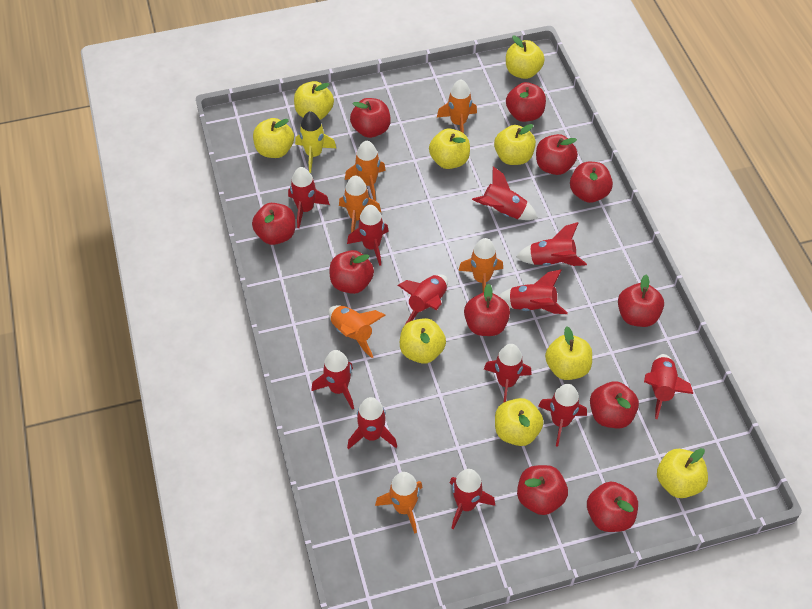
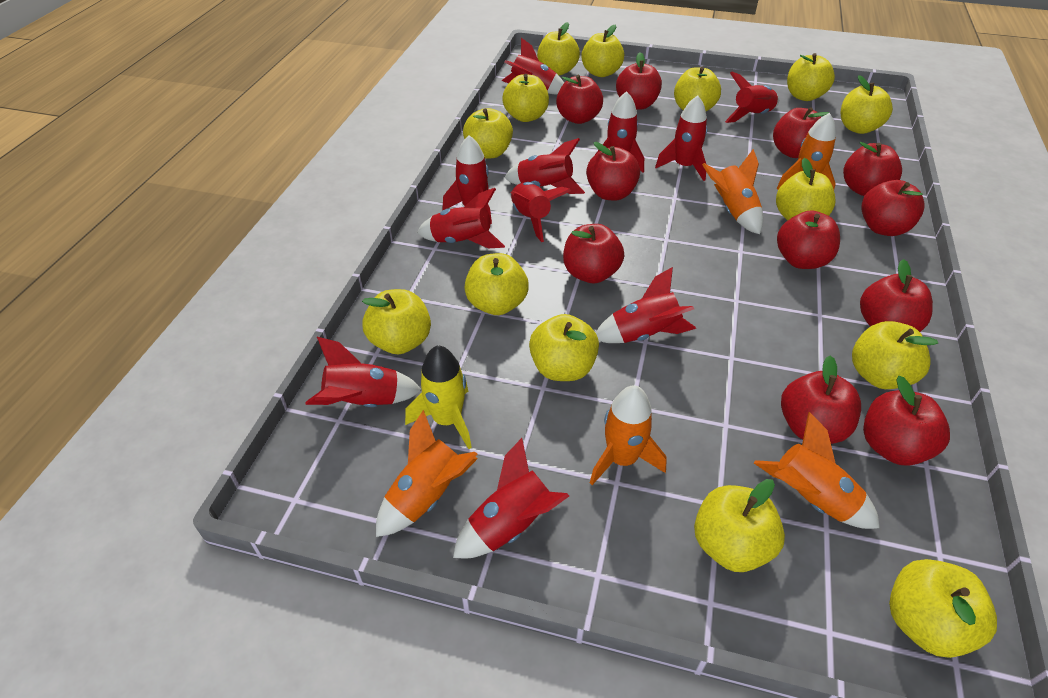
orange rocket: [328,305,385,358] [339,175,381,233] [345,141,386,201] [375,472,423,534] [437,79,477,133] [458,238,503,292] = 6 -> [376,410,478,537] [590,385,667,485] [702,149,763,234] [754,412,880,529] [777,113,836,190] = 5
red rocket: [288,167,330,228] [311,350,354,410] [347,205,389,266] [347,397,397,449] [398,275,448,324] [450,469,495,529] [472,166,537,220] [484,344,532,403] [499,270,568,314] [516,222,587,266] [538,384,587,447] [644,354,693,419] = 12 -> [306,337,422,407] [417,188,505,248] [442,135,492,224] [453,438,569,559] [502,38,564,95] [504,138,585,194] [511,182,571,242] [595,91,644,173] [596,267,696,343] [655,96,707,181] [725,72,779,123] = 11
yellow apple: [253,118,294,158] [294,81,334,120] [400,318,446,364] [429,129,470,169] [494,124,536,165] [495,398,544,446] [506,36,545,79] [545,326,592,380] [657,448,708,498] = 9 -> [362,289,431,354] [463,108,513,159] [464,253,529,315] [502,74,549,122] [529,314,599,381] [537,22,580,75] [581,25,624,77] [674,67,721,111] [694,479,785,572] [776,158,835,220] [787,53,835,101] [841,75,893,134] [852,321,939,389] [889,559,997,658] = 14

